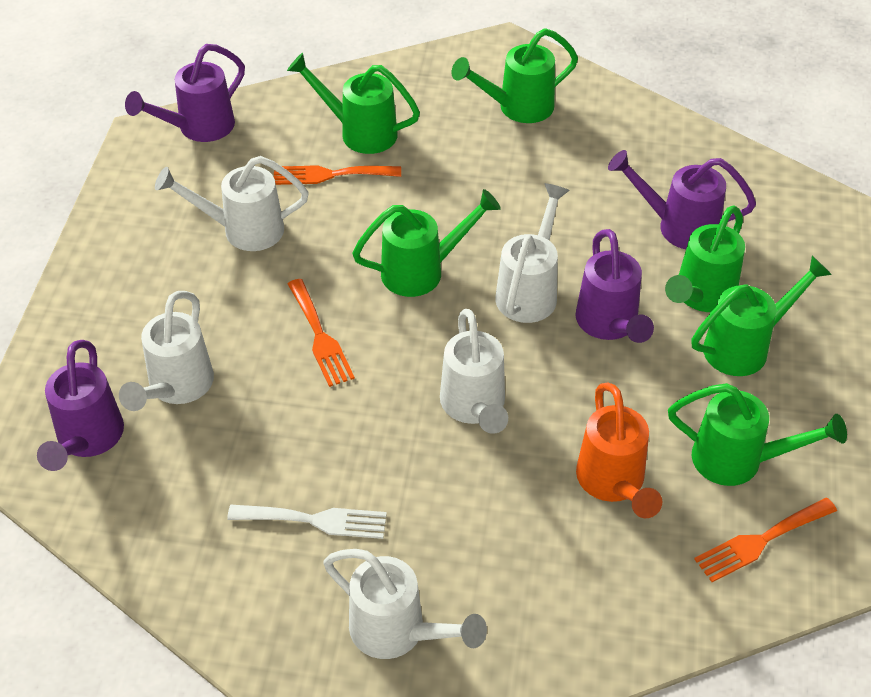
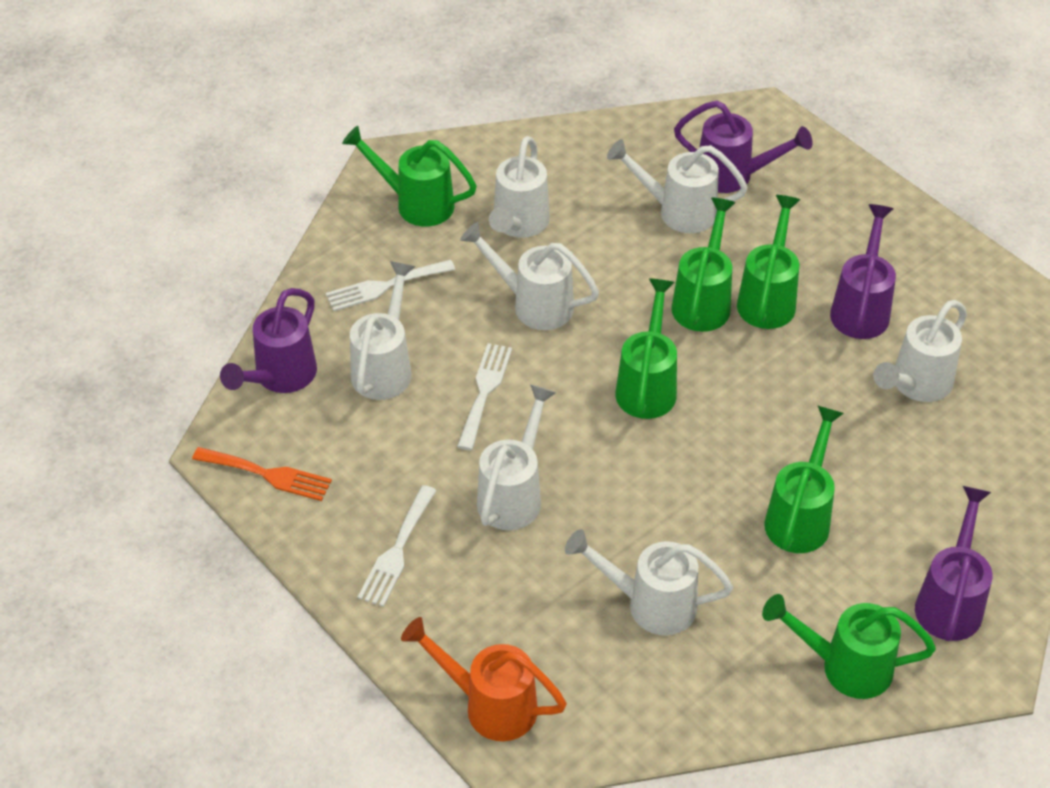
orange fork: [274,165,401,185] [288,279,355,387] [694,498,837,582] = 3 -> [192,447,332,501] = 1
white fork: [227,505,387,539] = 1 -> [326,260,455,311] [358,485,437,607] [457,343,512,450] = 3
white watering can: [119,291,214,411] [155,156,309,251] [323,549,487,659] [440,309,508,434] [495,183,570,323] = 5 -> [350,261,415,400] [460,222,599,330] [477,385,556,530] [489,136,550,238] [565,529,733,635] [607,139,748,233] [873,300,967,402] = 7

